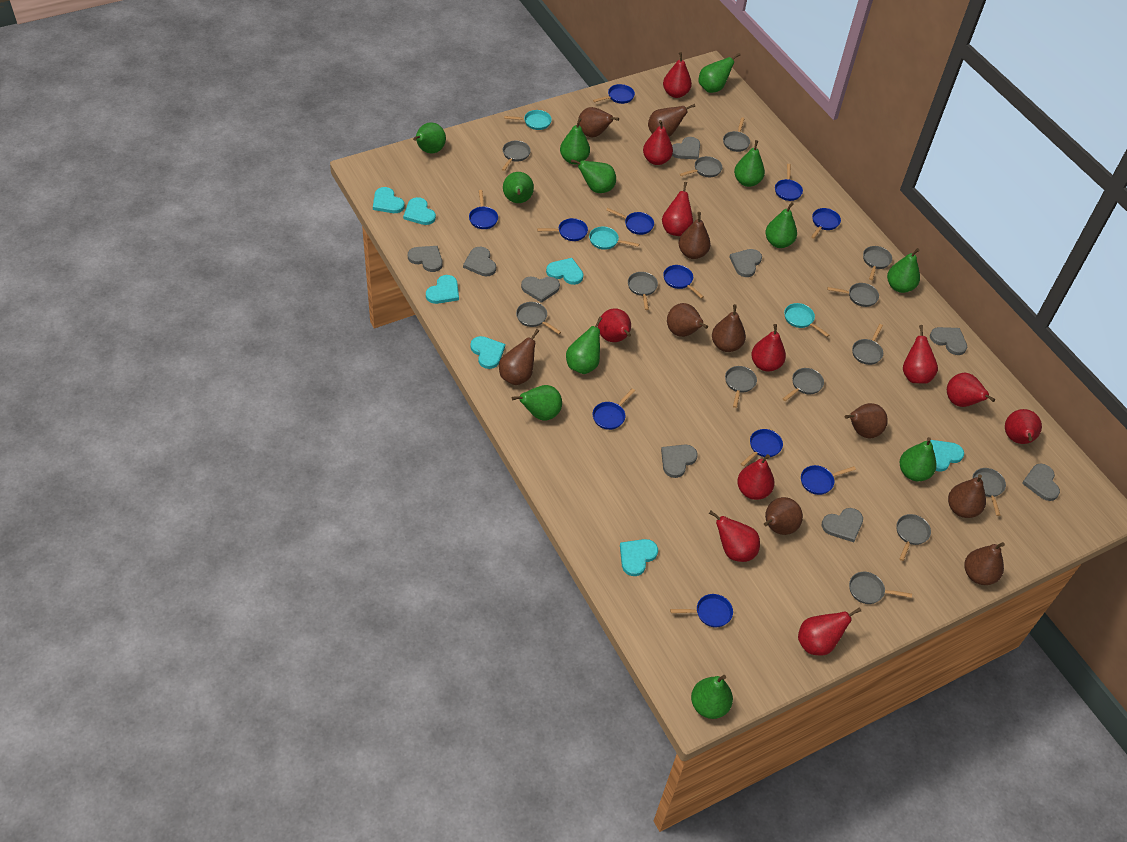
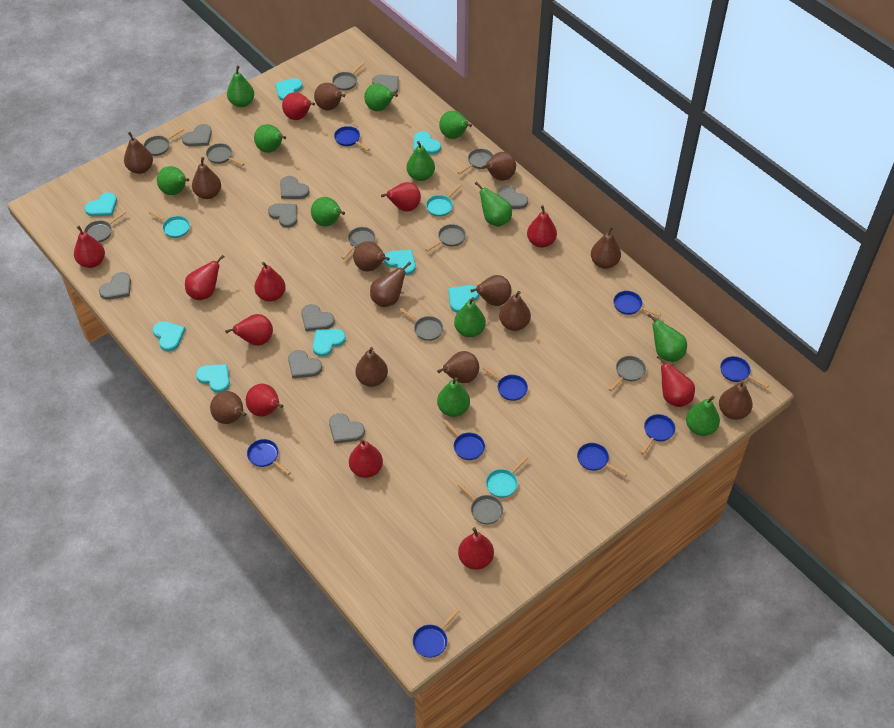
blue pan: [469,190,498,229] [537,218,588,241] [593,84,635,104] [593,388,635,430] [606,208,654,235] [663,265,704,299] [670,594,733,627] [741,429,783,466] [775,164,803,201] [801,465,856,495] [811,208,841,239] = 11 -> [247,439,291,475] [334,126,370,151] [413,609,459,658] [443,419,485,460] [482,366,528,401] [577,443,627,477] [613,291,661,317] [640,414,675,455] [720,356,769,388] = 9
brown pear: [499,329,539,385] [579,107,619,137] [648,104,695,137] [667,303,708,337] [679,212,711,259] [712,304,746,352] [764,497,803,535] [845,403,888,438] [948,474,986,518] [965,542,1005,585] = 10 -> [124,132,153,174] [192,157,221,199] [210,391,246,424] [314,83,345,111] [353,241,390,272] [355,347,388,387] [370,262,411,307] [437,351,479,383] [470,275,511,306] [482,152,516,181] [499,291,531,331] [591,226,621,269] [719,380,753,420] = 13
grey pan: [502,141,531,171] [516,302,561,334] [628,272,658,310] [680,156,722,177] [723,117,750,152] [725,366,757,408] [783,368,824,401] [827,283,879,307] [849,572,912,604] [852,324,883,365] [863,246,892,280] [896,514,931,561] [972,468,1006,516] = 13 -> [84,211,126,242] [144,128,184,156] [206,143,244,166] [332,62,365,91] [341,227,376,259] [400,308,443,341] [425,224,466,251] [457,149,493,174] [457,483,503,524] [609,356,646,391] = 10
turquoise heart: [373,187,405,213] [403,197,436,225] [426,275,459,304] [470,336,505,369] [546,258,584,285] [620,539,658,576] [930,440,964,472] = 7 -> [85,192,117,216] [153,321,186,351] [196,364,230,393] [275,78,303,101] [313,329,346,357] [384,250,416,275] [414,131,441,154] [448,285,479,313] = 8

